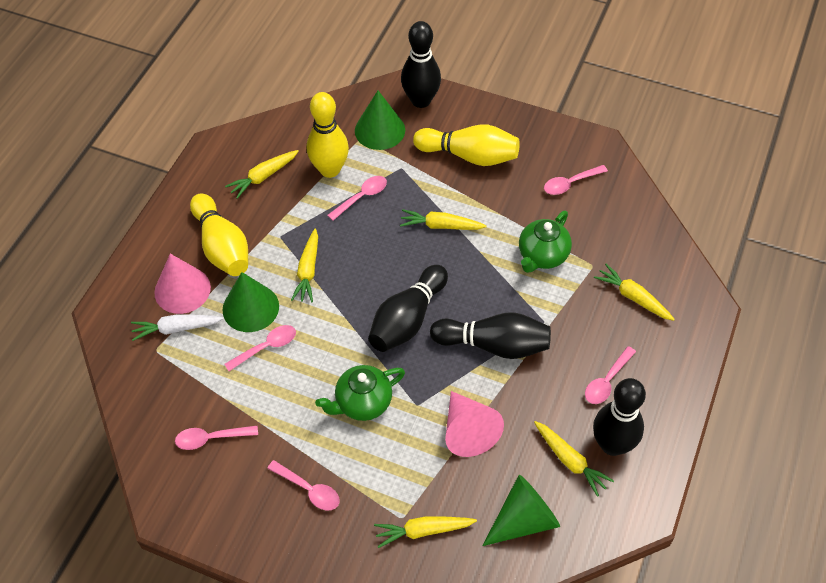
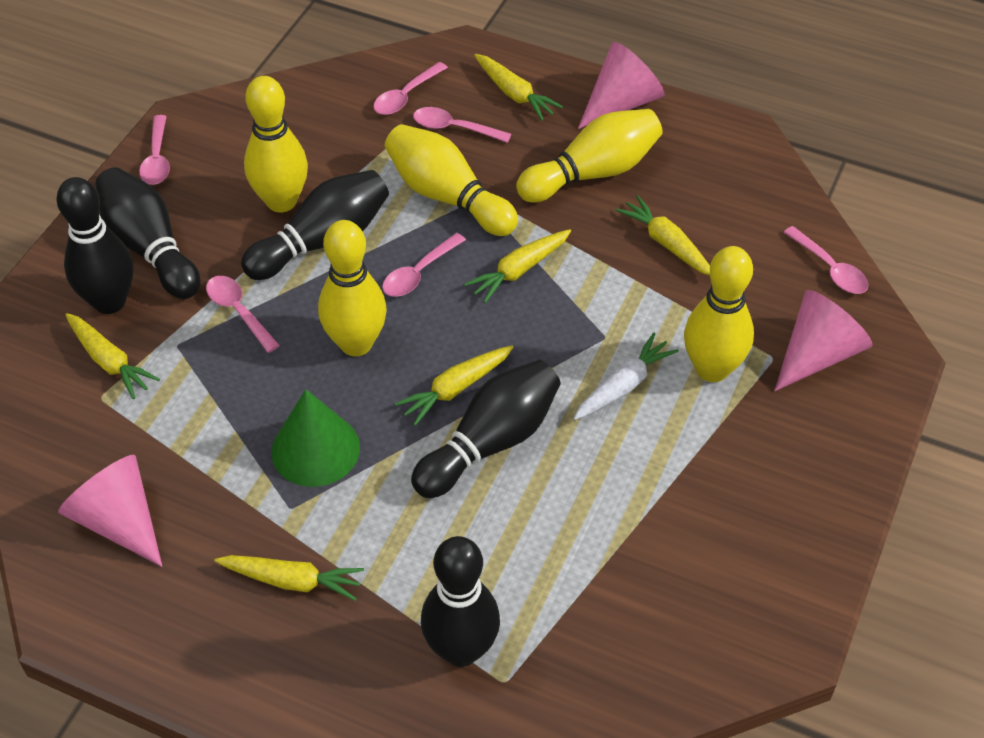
black bowling pin: [368,265,448,352] [401,21,441,108] [430,312,551,359] [593,378,646,456] = 4 -> [56,177,133,314] [95,167,200,299] [241,170,389,280] [411,360,561,498] [421,536,500,667] = 5
green cone: [222,272,279,332] [355,91,405,150] [482,475,560,546] = 3 -> [271,390,360,487] = 1
green teapot: [315,365,405,421] [519,211,572,273] = 2 -> none = 0
pink cone: [154,254,211,314] [445,391,504,457] = 2 -> [58,455,162,567] [578,42,665,129] [774,290,873,391] = 3
yellow bowling pin: [190,194,248,276] [307,92,349,178] [413,124,520,166] = 3 -> [244,76,308,213] [318,220,387,356] [385,124,518,236] [516,109,663,203] [684,246,754,382] = 5

